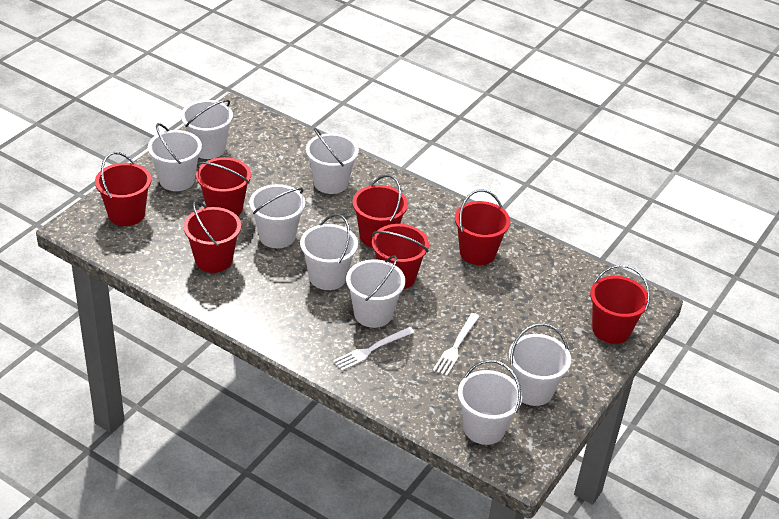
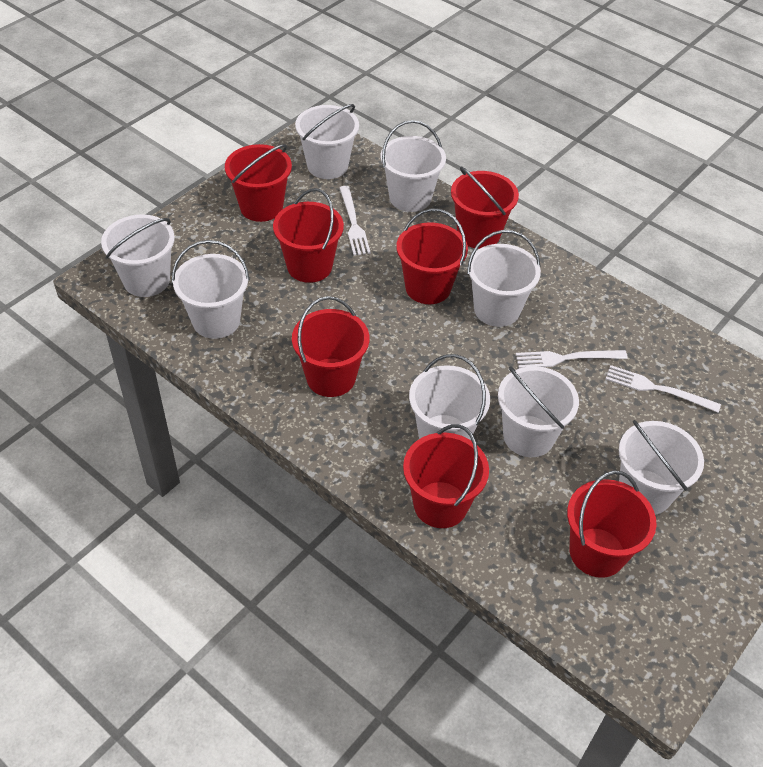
white fork: [333,327,415,371] [433,313,480,376] = 2 -> [339,186,371,256] [516,350,628,368] [605,365,721,413] = 3

